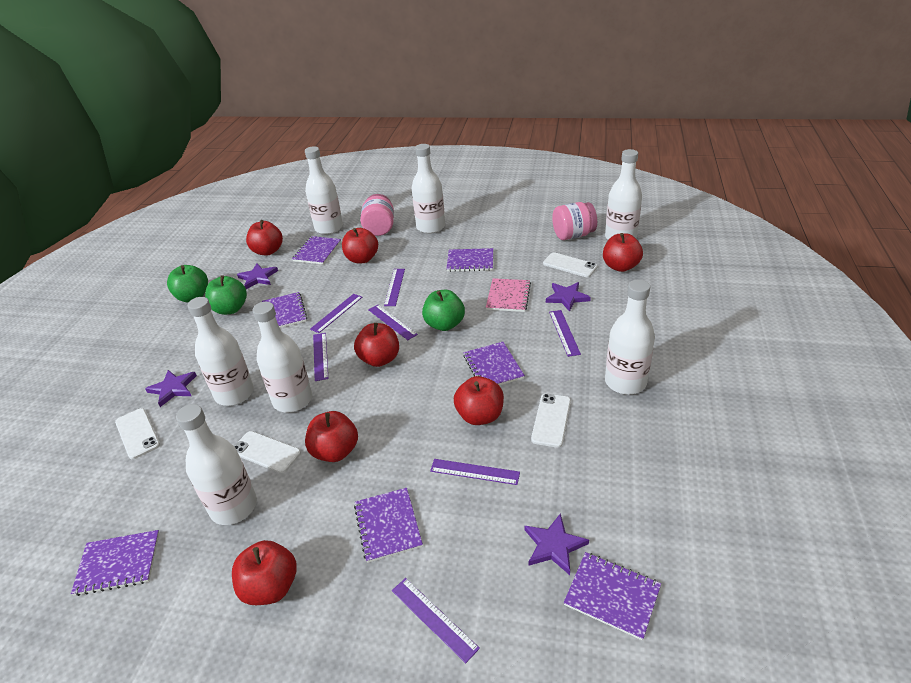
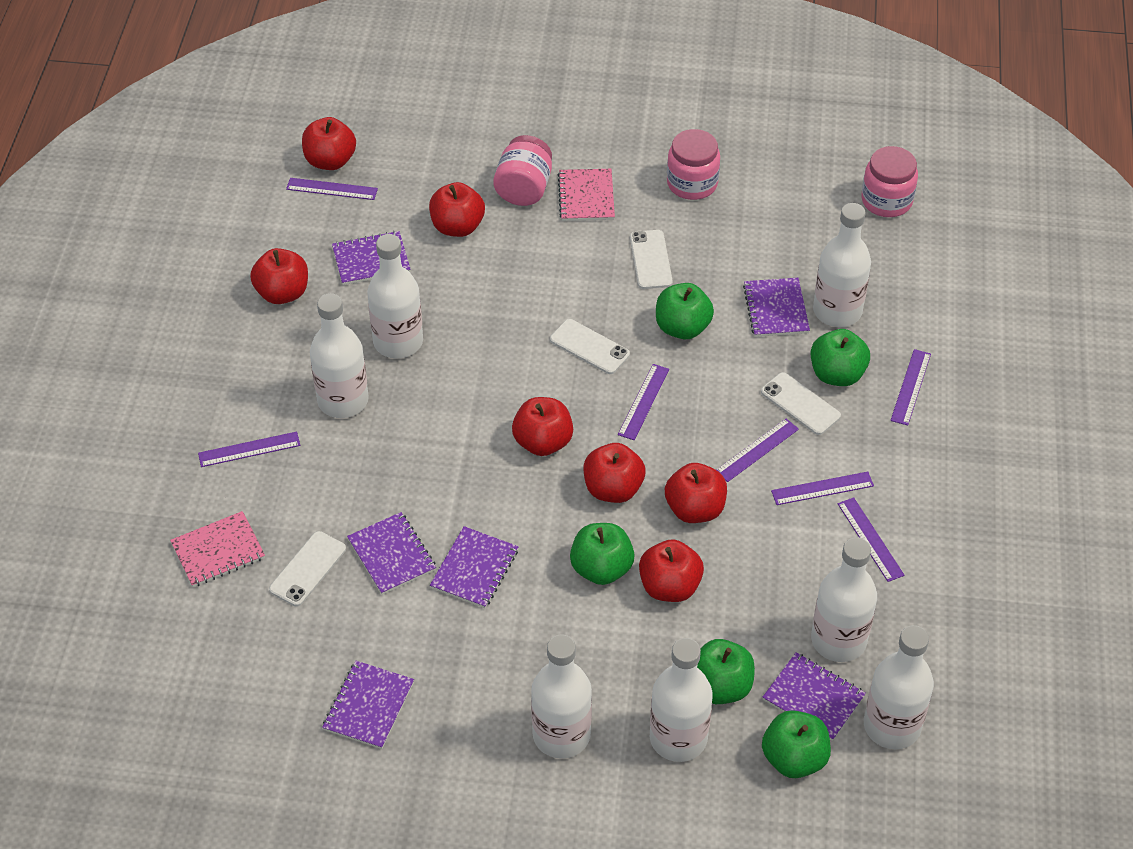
green apple: [167,265,208,302] [205,275,247,315] [422,290,465,331] = 3 -> [570,523,635,585] [656,283,714,339] [697,639,755,704] [762,710,831,778] [811,329,870,386] = 5
pink jar: [360,194,394,236] [552,202,597,240] = 2 -> [493,135,552,206] [667,129,720,200] [861,146,918,217] = 3
pink notebook: [486,278,531,312] = 1 -> [170,511,265,587] [558,169,615,221] = 2
purple notebook: [71,530,160,596] [262,292,307,328] [292,236,341,264] [354,488,423,563] [446,248,493,272] [463,342,525,386] [564,552,661,640] = 7 -> [322,661,414,749] [332,231,411,285] [347,512,436,595] [430,526,519,608] [743,278,810,337] [763,652,866,741] = 6
purple star: [145,370,197,407] [237,263,278,289] [524,513,589,575] [546,282,591,312] = 4 -> none = 0

